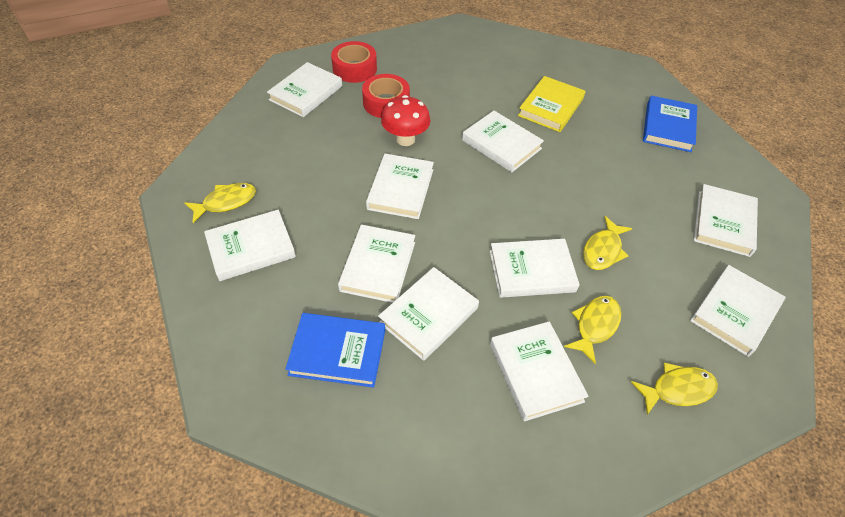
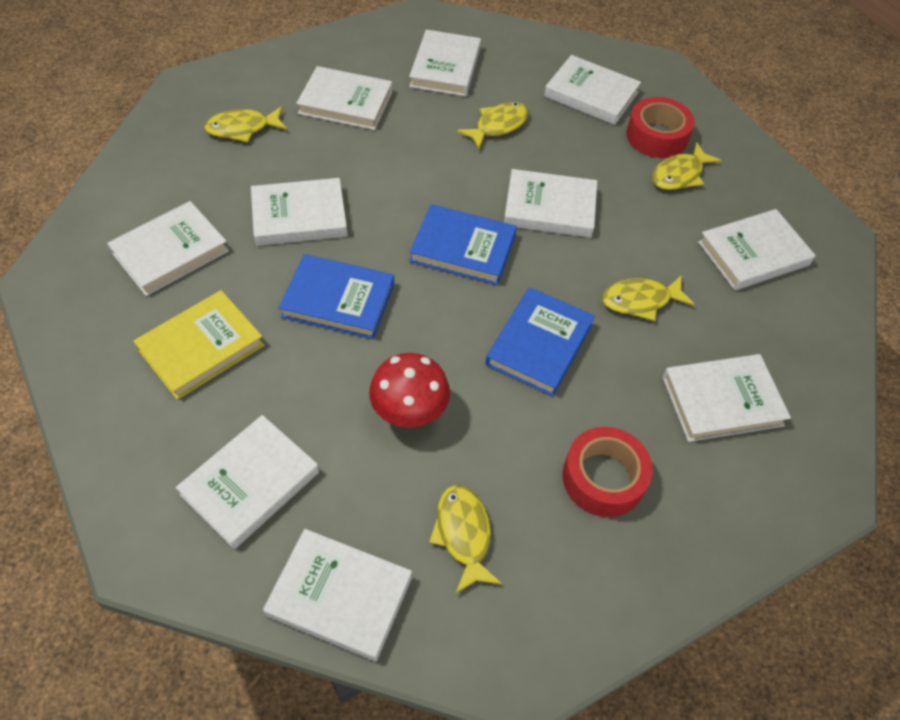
blue book: [285,313,385,388] [643,96,697,152] = 2 -> [279,254,394,339] [409,204,517,285] [485,287,595,396] = 3
yellow fish: [184,183,256,223] [564,296,621,364] [583,216,632,270] [631,362,718,415] = 4 -> [204,106,287,142] [429,485,502,594] [457,102,529,149] [602,276,695,321] [652,142,722,190] = 5

